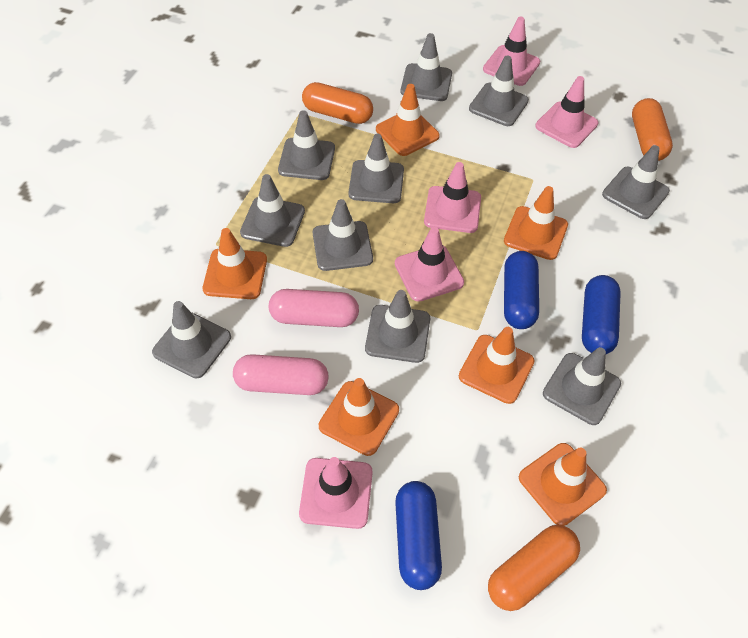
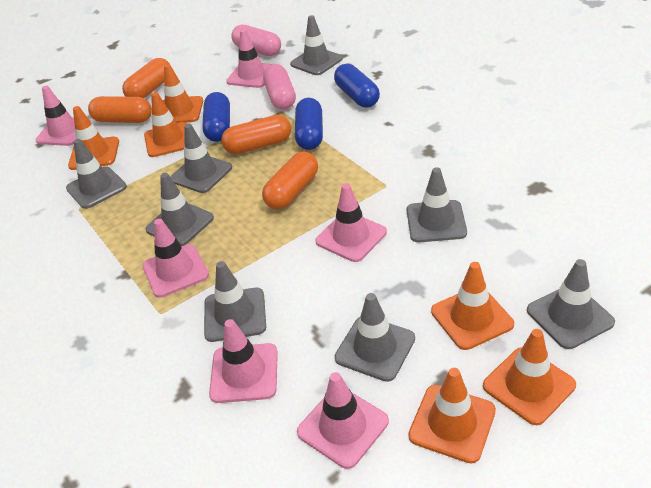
grey traffic cone: [152,301,231,378] [240,174,305,247] [278,110,335,180] [313,199,373,271] [348,134,404,203] [365,290,430,363] [401,33,452,101] [469,56,529,126] [543,347,621,425] [602,145,670,219] = 10 -> [66,139,127,209] [146,173,214,246] [170,124,232,193] [204,261,266,342] [290,15,343,75] [335,293,415,382] [406,167,467,242] [527,259,615,349] = 8
orange capsule: [302,82,373,124] [488,525,580,611] [632,98,673,161] = 3 -> [88,96,152,123] [122,58,170,98] [221,115,291,154] [262,151,318,209] = 4
pink traffic cone: [299,457,373,529] [395,227,464,302] [424,162,481,233] [483,16,540,86] [535,76,598,148] = 5 -> [35,85,90,146] [142,219,209,298] [209,319,278,403] [226,29,272,88] [297,372,389,469] [315,183,387,262] = 6

